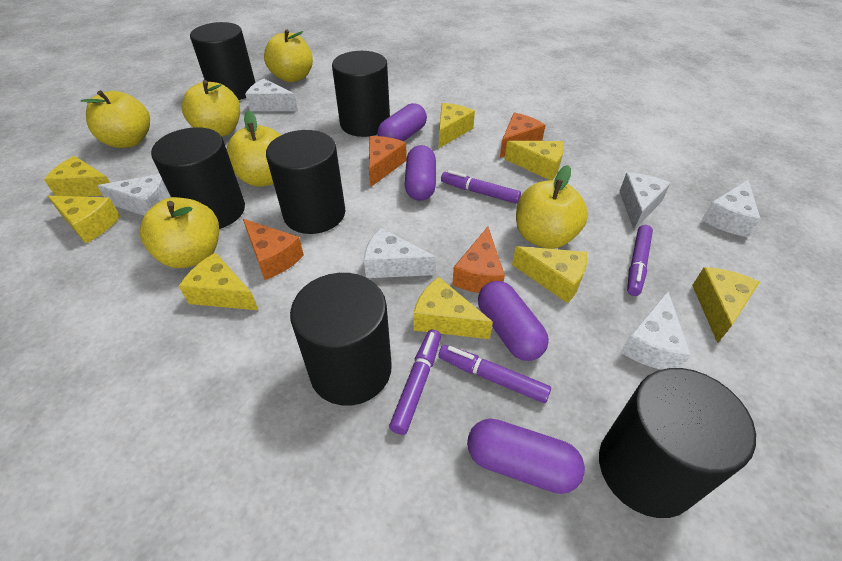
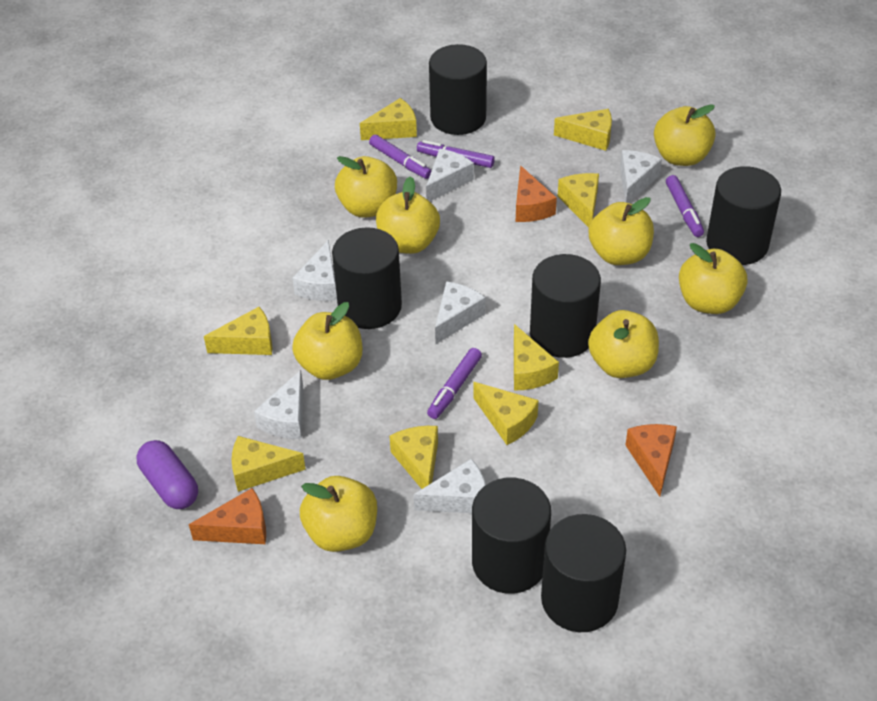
orange cheese: [243,219,304,280] [369,136,407,187] [452,227,505,293] [500,112,546,158] = 4 -> [189,488,266,544] [516,165,557,222] [625,424,677,497] = 3
purple capsule: [377,103,427,142] [405,145,436,201] [467,419,585,494] [478,281,549,361] = 4 -> [137,440,198,509] = 1
yellow apple: [81,90,150,148] [140,197,219,268] [182,80,240,137] [227,110,281,187] [264,29,313,82] [516,165,588,249] = 6 -> [292,302,362,380] [300,476,377,552] [335,156,397,218] [376,176,440,254] [588,310,659,378] [589,197,654,265] [654,104,716,166] [679,243,747,314] = 8

